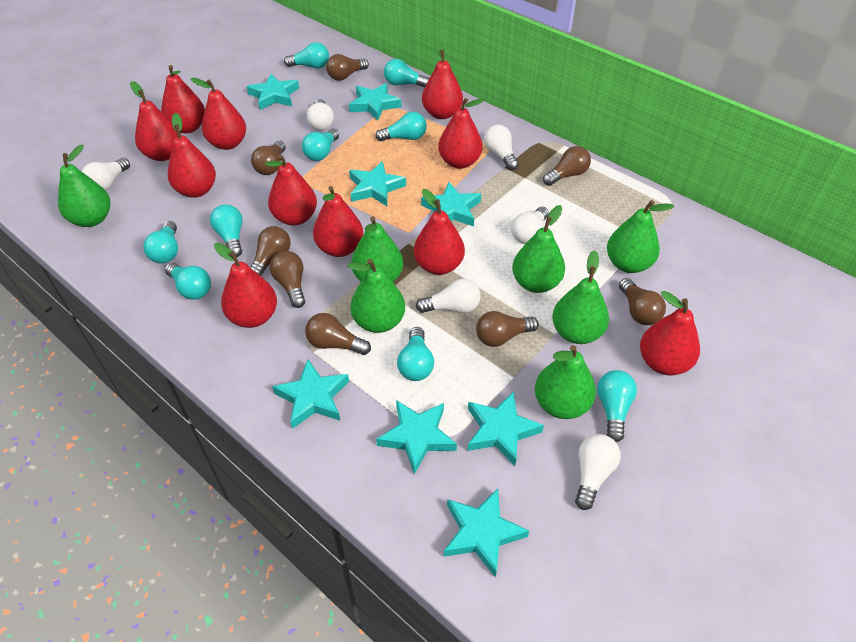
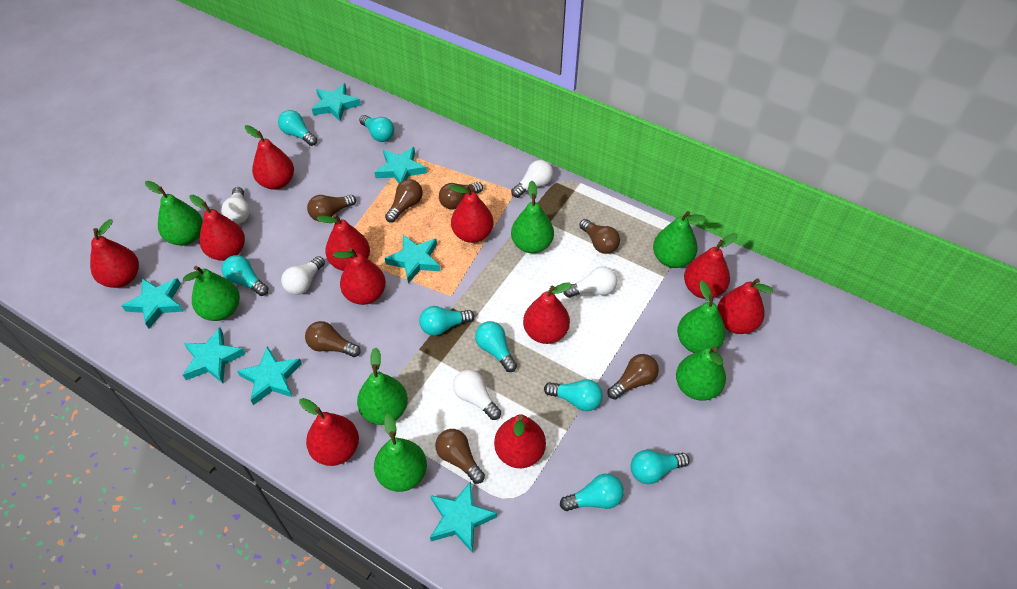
brown light bulb: [250,226,291,276] [251,141,286,175] [270,251,305,308] [305,313,371,355] [326,54,369,81] [476,311,539,347] [543,146,591,186] [619,278,666,325] = 8 -> [305,321,361,357] [307,195,356,222] [385,179,423,222] [435,429,485,484] [439,182,483,210] [579,219,620,254] [608,354,659,400] = 7
green pear: [58,145,110,227] [347,259,405,333] [351,216,403,282] [512,205,565,293] [535,345,596,419] [552,250,609,344] [607,200,674,273] = 7 -> [145,181,203,245] [183,266,240,321] [357,347,408,425] [374,414,427,492] [511,181,554,253] [653,211,706,268] [676,346,726,401] [677,280,726,353] = 8
turquoise light bulb: [143,221,178,264] [165,263,211,300] [210,204,242,257] [284,42,329,68] [302,129,339,161] [375,112,427,141] [384,59,429,88] [397,327,434,381] [597,370,637,442] = 9 -> [222,255,269,296] [278,110,317,146] [359,115,394,142] [419,306,475,336] [475,321,517,372] [544,379,603,411] [560,474,624,511] [631,450,690,484] = 8
turquoise star: [246,74,299,110] [272,359,349,429] [349,83,401,121] [349,161,406,206] [376,400,457,474] [421,182,481,226] [444,488,529,577] [467,391,544,466] = 8 -> [122,278,184,329] [183,328,245,383] [237,347,302,405] [312,83,361,121] [374,147,427,184] [385,235,440,284] [430,481,497,553] = 7
white light bulb: [82,158,130,190] [307,99,334,131] [416,279,481,313] [484,125,519,170] [511,207,549,244] [575,434,621,510] = 6 -> [221,187,250,224] [281,256,325,295] [453,370,501,420] [511,160,553,198] [563,266,617,298] = 5

